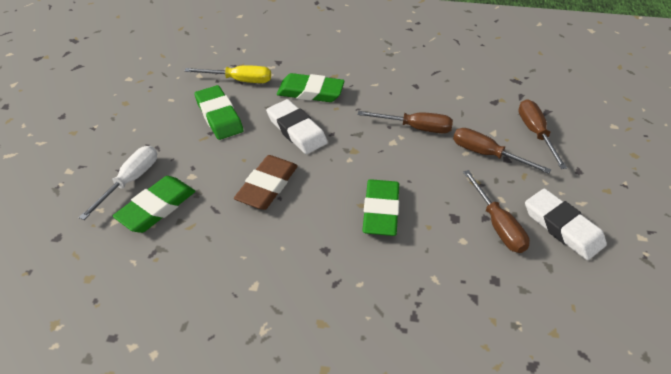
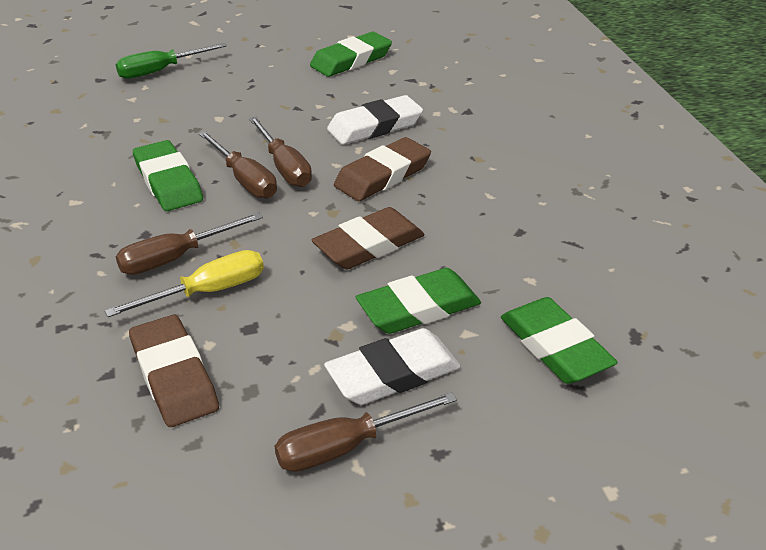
brown eraser: [234,155,298,210] = 1 -> [129,315,219,427] [311,207,424,269] [334,137,431,201] = 3
green screwdriver: none = 0 -> [115,43,227,79] = 1
white screwdriver: [79,146,157,220] = 1 -> none = 0

